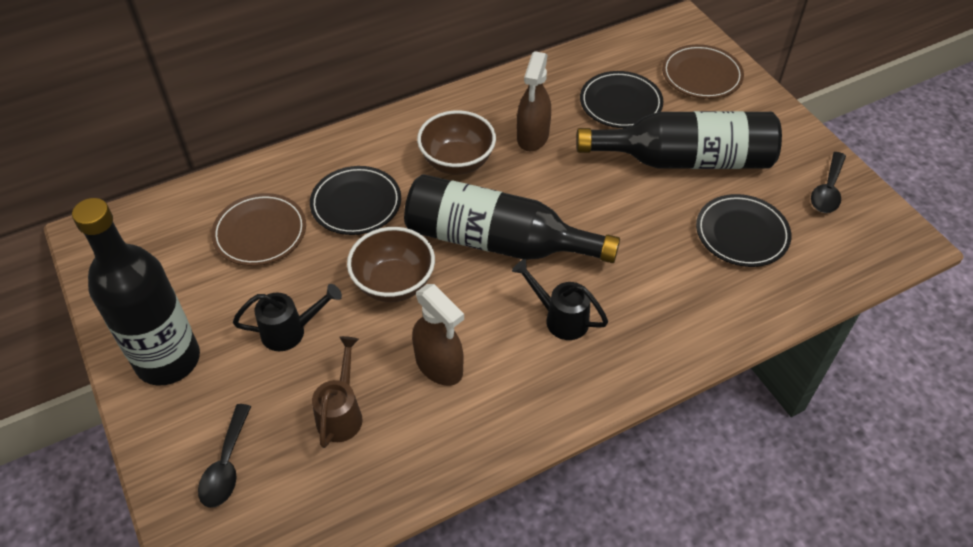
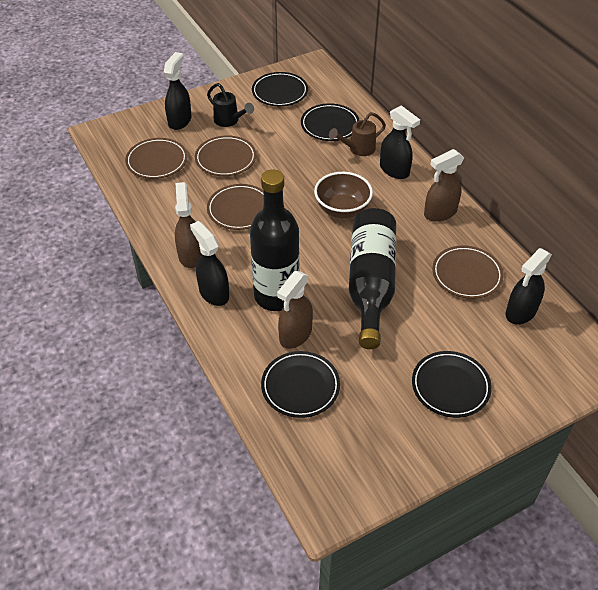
black bottle: [72,198,200,386] [404,174,620,263] [576,111,782,169] = 3 -> [250,169,299,311] [349,208,396,349] = 2
black plate: [310,166,401,235] [580,71,663,128] [696,194,791,267] = 3 -> [252,72,308,106] [261,351,340,418] [301,103,360,141] [412,351,492,418] = 4
black spoon: [198,404,251,508] [811,152,846,213] = 2 -> none = 0
black spray bottle: none = 0 -> [163,52,191,130] [190,221,229,306] [380,105,420,179] [506,248,552,324] = 4
black watering can: [233,284,342,351] [512,259,608,340] = 2 -> [207,83,254,127] = 1
brown bowl: [347,227,435,302] [417,110,496,175] = 2 -> [314,172,373,218] = 1
brown plate: [211,193,306,266] [662,44,744,99] = 2 -> [125,138,188,179] [195,135,256,176] [207,184,264,230] [432,245,504,299] = 4
brown spray bottle: [412,284,464,386] [517,51,551,151] = 2 -> [175,182,202,268] [277,271,313,349] [424,149,464,222] = 3

